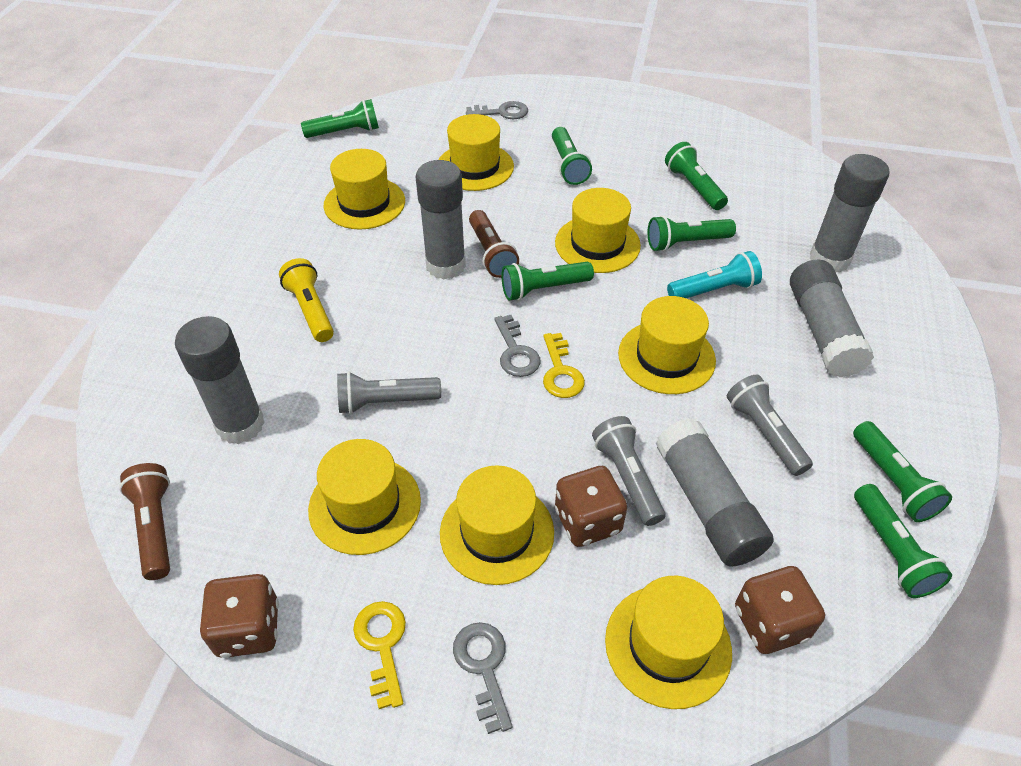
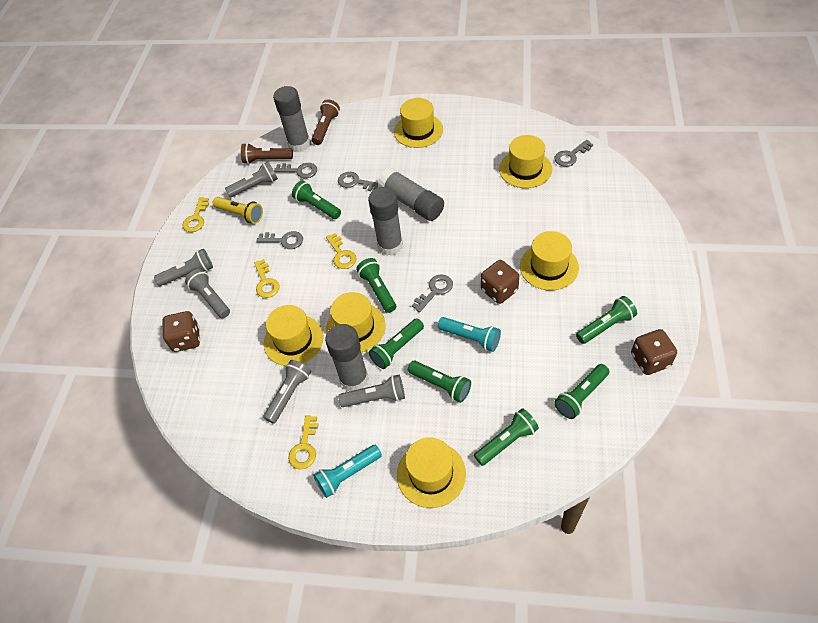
grey flashlight: [337,372,441,414] [592,416,665,526] [727,375,813,476] = 3 -> [154,249,213,286] [185,269,230,318] [225,161,278,198] [263,360,311,424] [338,375,405,407] = 5
grey glue stick: [175,316,265,444] [416,160,466,279] [656,418,774,567] [790,260,874,377] [809,154,889,273] = 5 -> [273,86,310,153] [325,324,369,391] [368,187,403,256] [378,168,444,221] = 4
grey key: [453,622,512,734] [466,101,528,119] [494,315,541,377] = 3 -> [256,231,303,249] [274,163,317,178] [338,172,379,191] [412,275,453,312] [555,140,593,167] = 5
turquoise flashlight: [667,251,762,298] = 1 -> [313,445,382,498] [438,317,501,352] = 2
yellow hat: [308,439,421,555] [324,149,405,230] [439,114,514,191] [440,465,554,585] [555,188,641,273] [605,576,732,709] [618,296,716,394] = 7 -> [264,305,324,366] [326,292,386,352] [394,98,443,148] [397,437,466,508] [499,135,552,188] [520,231,579,290] = 6
yellow key: [353,601,406,709] [543,333,585,398] = 2 -> [182,197,209,232] [254,259,280,298] [288,415,319,470] [326,233,357,269] = 4

